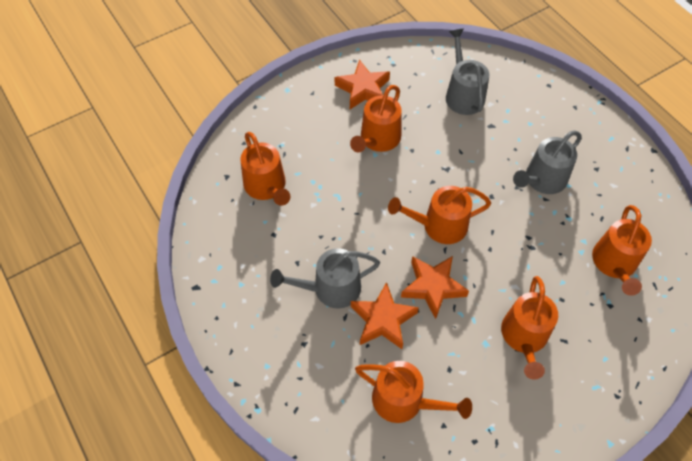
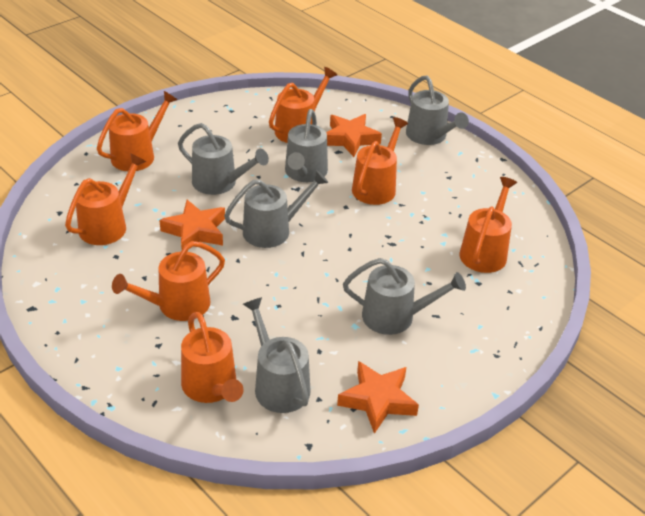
grey watering can: [270,248,380,309] [446,29,489,115] [513,130,582,194] = 3 -> [178,123,269,195] [224,170,329,248] [243,297,311,413] [285,109,328,182] [343,258,466,335] [406,76,469,145] = 6
orange watering can: [240,132,290,206] [350,85,402,152] [355,361,472,423] [388,186,491,244] [501,276,558,380] [592,205,652,296] = 6 -> [65,153,146,245] [97,91,177,171] [112,241,225,321] [181,312,243,403] [269,67,337,143] [352,117,408,205] [459,177,517,273] = 7

